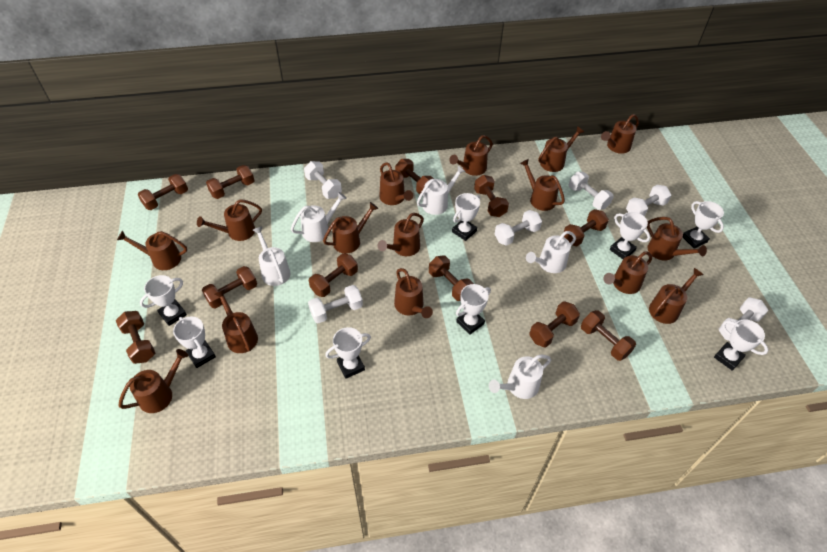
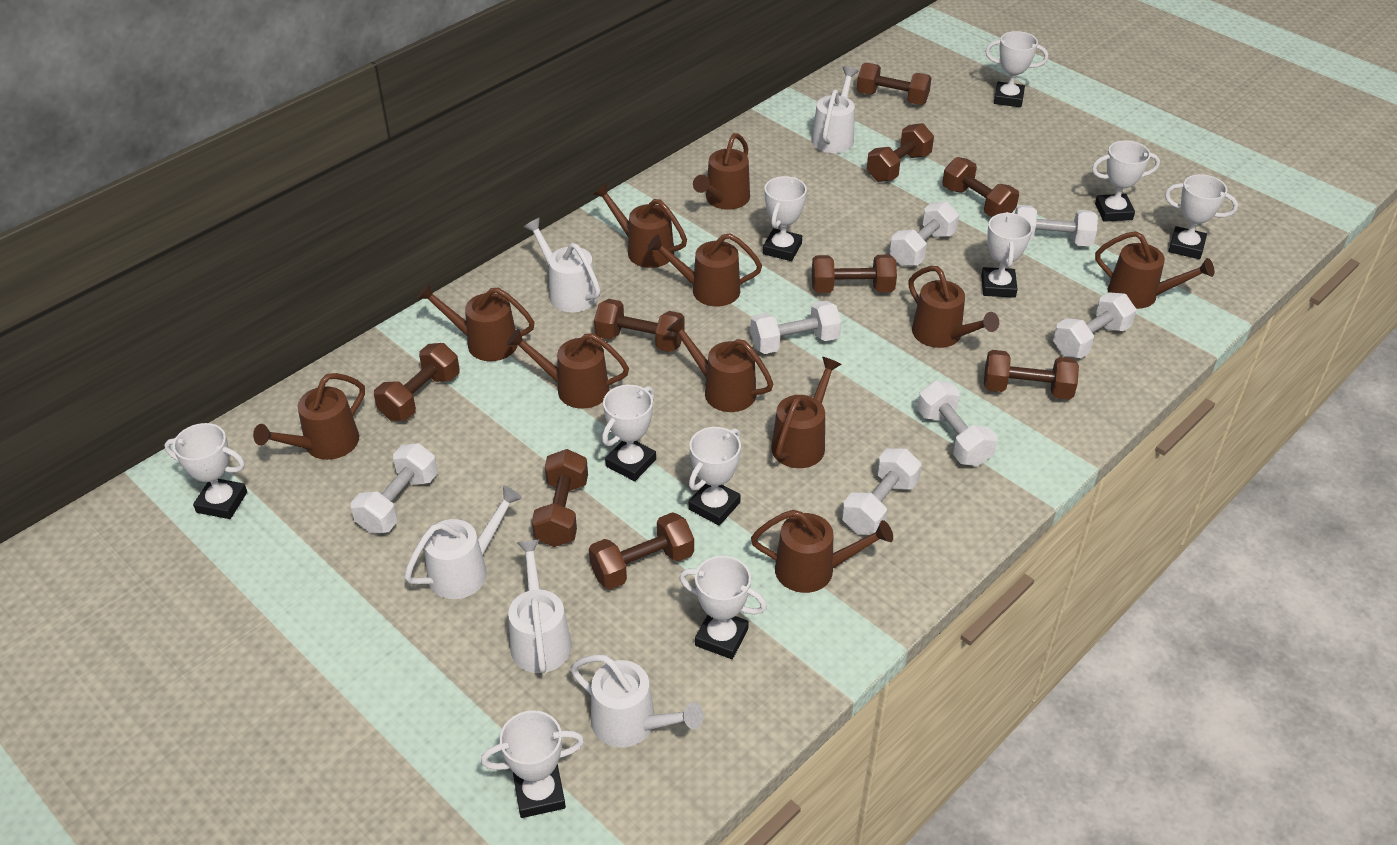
brown dumbbell: [116,311,155,364] [138,174,188,210] [202,266,257,309] [206,165,255,199] [309,253,358,297] [395,159,434,194] [429,256,474,301] [474,175,509,217] [529,301,580,348] [564,209,609,246] [581,310,636,361] = 11 -> [374,343,460,421] [532,449,588,547] [589,512,694,589] [594,299,684,352] [812,255,897,293] [857,63,932,105] [867,123,934,182] [942,157,1019,217] [984,350,1079,400] = 9
brown watering can: [117,231,187,270] [119,349,188,413] [197,199,262,241] [214,289,258,353] [323,202,379,254] [378,213,424,256] [379,162,413,205] [394,268,433,318] [449,135,493,176] [520,159,565,211] [538,126,584,172] [601,114,639,154] [604,251,652,294] [647,217,707,261] [649,268,704,324] = 15 -> [253,373,365,460] [417,283,535,361] [507,328,629,409] [593,183,687,268] [647,234,762,306] [667,317,773,412] [693,133,750,210] [751,510,893,593] [771,357,842,468] [908,266,999,348] [1095,231,1215,309] = 11
white dumbbell: [304,161,342,199] [308,285,363,323] [495,210,542,246] [569,172,614,210] [626,185,671,217] [719,297,768,341] = 6 -> [351,443,438,534] [750,301,841,354] [842,448,922,535] [889,201,959,266] [917,380,997,466] [1015,205,1098,247] [1053,292,1136,358] = 7
white trophy: [140,275,187,326] [173,316,216,368] [325,327,371,379] [452,193,480,241] [456,284,491,335] [610,212,650,259] [682,201,724,249] [714,319,768,371] = 8 -> [164,423,247,519] [481,710,584,818] [602,385,656,481] [680,556,767,659] [689,427,741,526] [763,176,807,261] [981,212,1033,298] [985,31,1048,107] [1092,140,1160,222] [1165,174,1238,259] = 10

